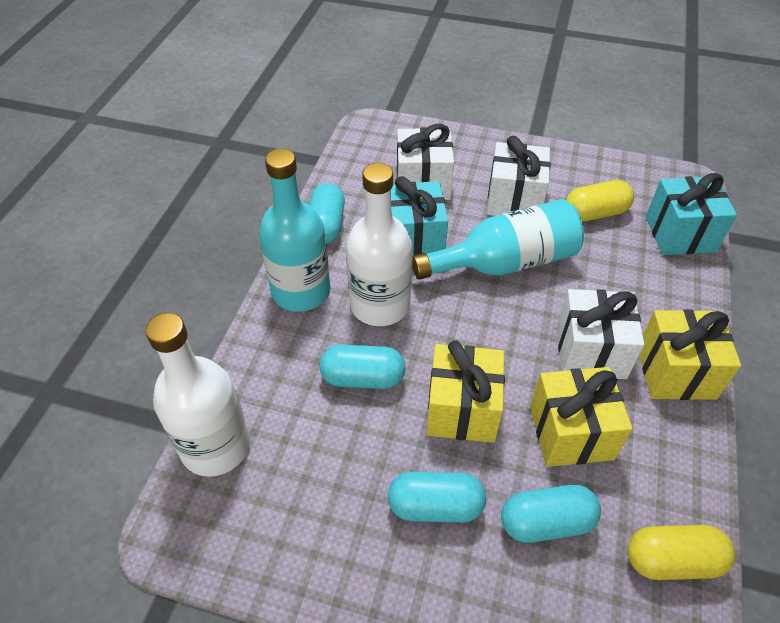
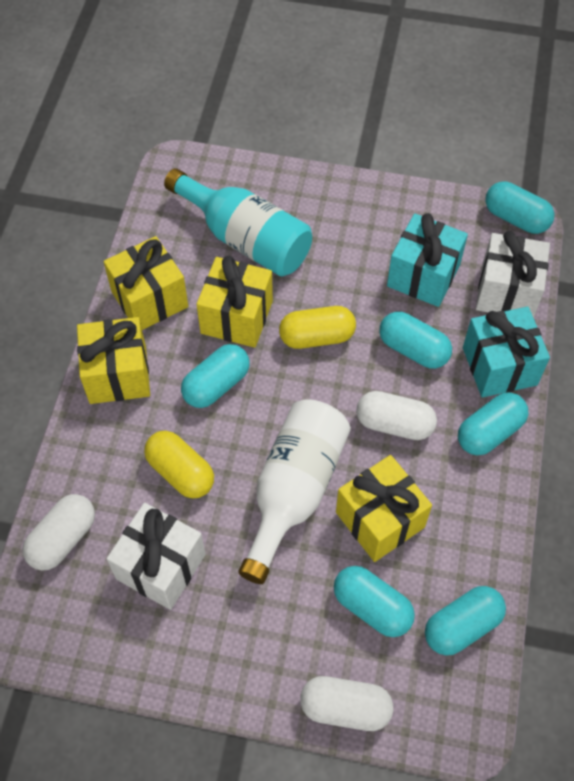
turquoise bottle: [259,148,330,312] [412,199,584,280] = 2 -> [164,168,312,276] = 1
turquoise capsule: [309,183,345,244] [319,345,406,389] [388,471,486,523] [501,485,601,543] = 4 -> [181,344,250,408] [334,566,415,637] [379,312,452,369] [425,586,506,656] [458,392,528,455] [485,182,554,234] = 6
white bottle: [145,313,250,477] [346,163,412,326] = 2 -> [238,399,351,584] = 1
white capsule: none = 0 -> [22,494,95,571] [300,676,393,731] [356,391,437,440] = 3
white gift: [397,124,454,200] [487,136,550,216] [557,289,644,379] = 3 -> [107,503,206,610] [476,231,550,318] = 2
yellow gift: [427,340,505,443] [530,367,633,467] [640,309,741,400] = 3 -> [77,317,150,404] [104,236,188,330] [196,256,273,348] [336,455,432,562] = 4

